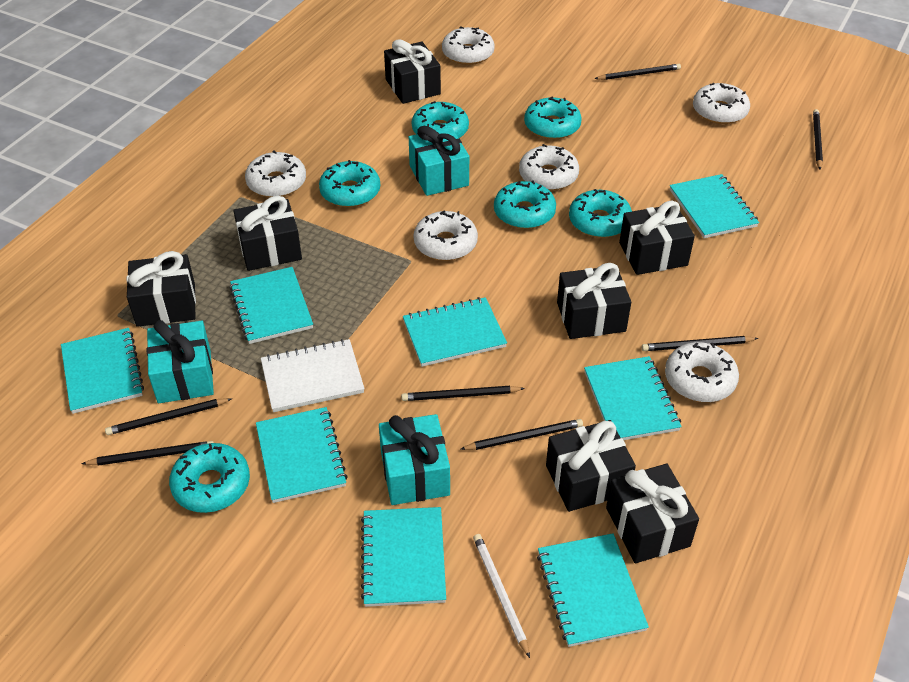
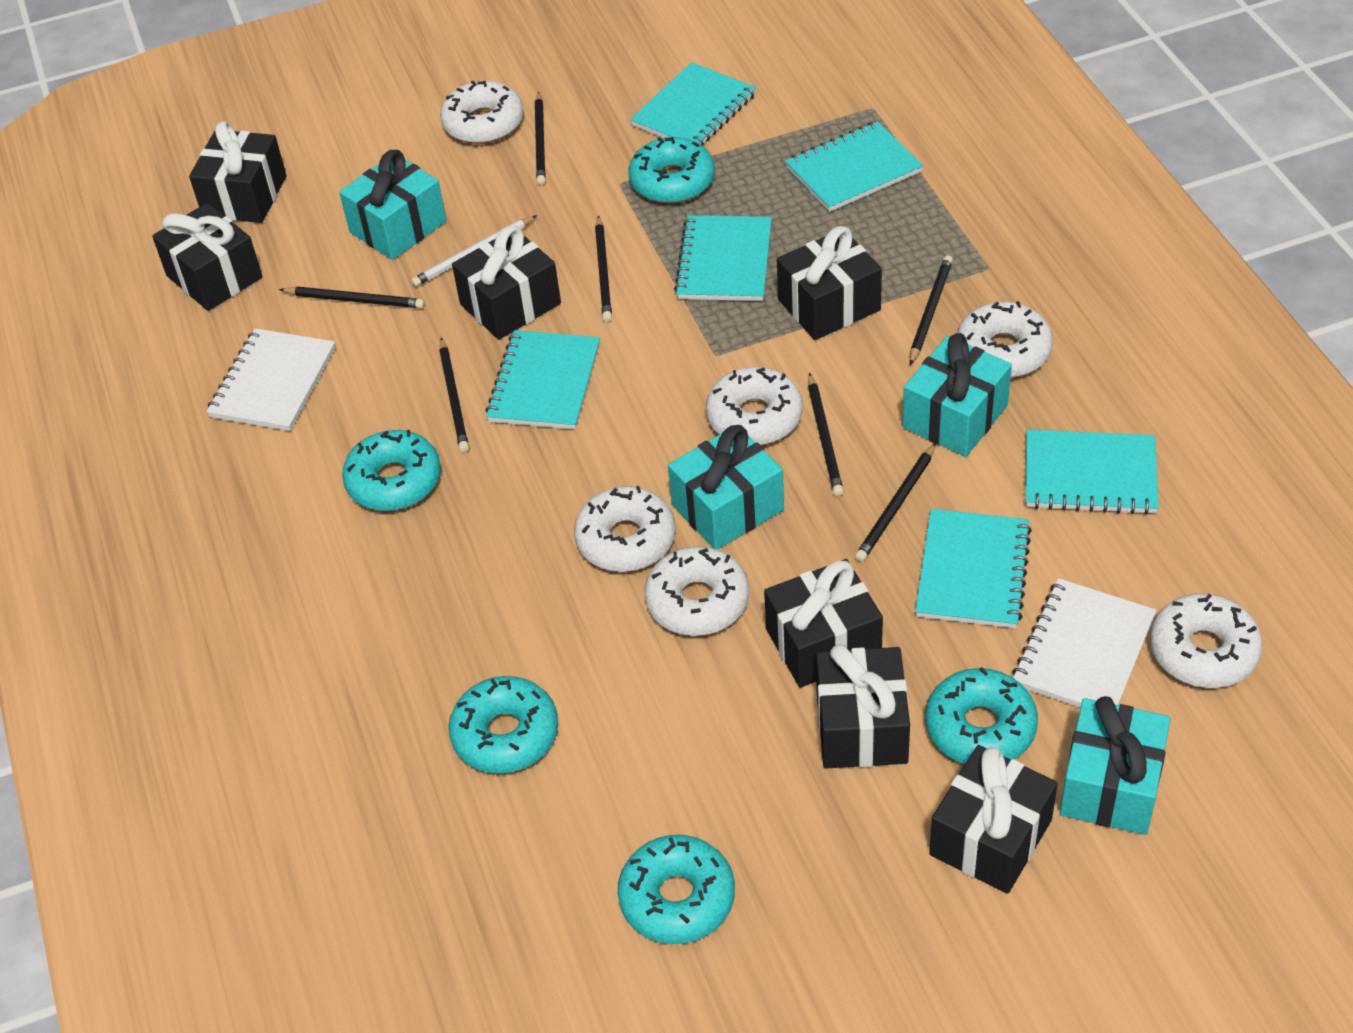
turquoise donut: [169,443,250,513] [319,160,380,207] [412,101,469,138] [494,180,556,229] [524,97,582,139] [569,189,632,238] = 6 -> [342,430,441,511] [448,676,558,774] [618,835,735,944] [629,137,715,203] [925,667,1038,764] = 5
turquoise gift: [147,320,214,403] [379,414,450,505] [409,125,469,196] = 3 -> [339,150,447,260] [668,425,784,549] [902,333,1012,457] [1060,696,1170,835] = 4
turquoise notebook: [61,328,144,414] [229,267,313,344] [256,407,348,503] [361,507,446,607] [403,297,507,367] [537,533,649,647] [584,356,682,440] [670,174,759,238] = 8 -> [485,330,600,429] [630,62,756,146] [674,215,772,301] [785,121,923,212] [915,509,1032,628] [1026,429,1159,515] = 6
white notebook: [261,339,365,412] = 1 -> [206,328,335,431] [1012,578,1157,708] = 2

